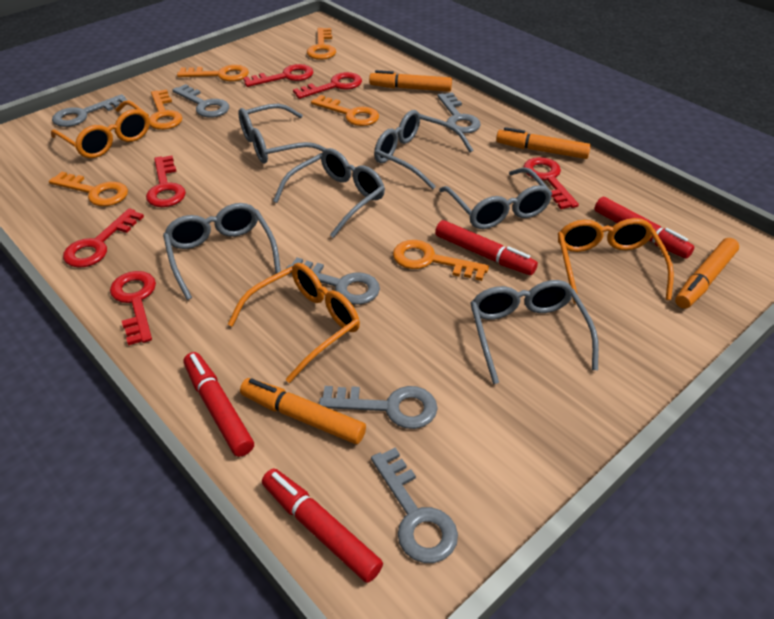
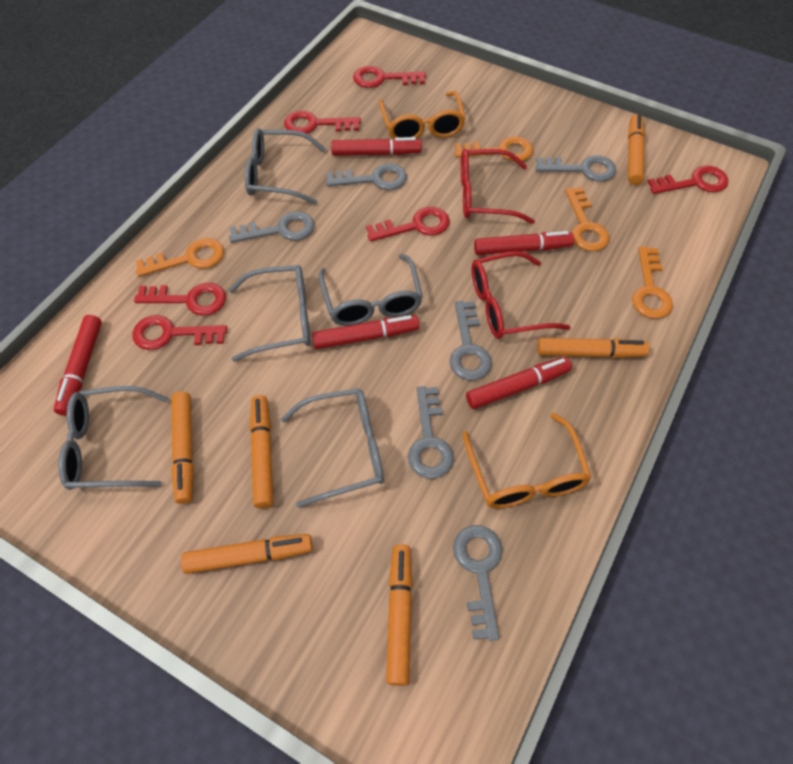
grey glasses: [163,203,281,300] [238,104,327,164] [273,148,385,238] [374,110,473,190] [439,167,552,229] [470,280,599,384] = 6 -> [58,386,169,490] [229,265,311,362] [245,128,326,204] [281,388,384,508] [318,254,423,326] = 5
orange glasses: [51,100,150,158] [228,263,360,383] [558,218,674,304] = 3 -> [379,91,466,139] [463,413,592,509] = 2
orange key: [49,172,128,206] [149,89,182,130] [177,65,249,81] [307,28,336,60] [311,95,379,126] [393,240,489,281] = 6 -> [136,238,224,277] [455,136,533,162] [565,187,609,251] [632,246,673,319] = 4
orange marker: [240,378,366,444] [369,70,452,92] [496,127,591,159] [675,238,739,308] = 4 -> [171,391,194,504] [181,534,312,574] [250,395,274,509] [386,544,413,686] [537,338,649,358] [628,114,645,185] = 6
red glasses: none = 0 -> [461,149,535,224] [471,251,570,339] = 2
red marker: [184,352,254,457] [262,468,383,583] [435,220,538,275] [594,197,695,259] = 4 -> [54,315,102,416] [312,315,419,349] [331,137,422,156] [466,357,572,409] [474,231,574,255] = 5

